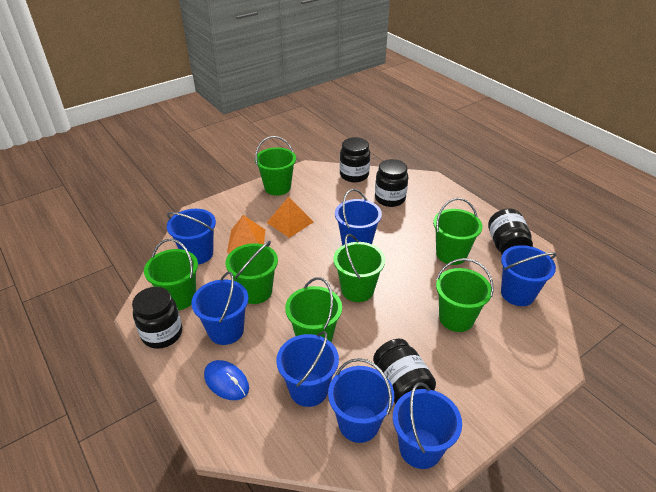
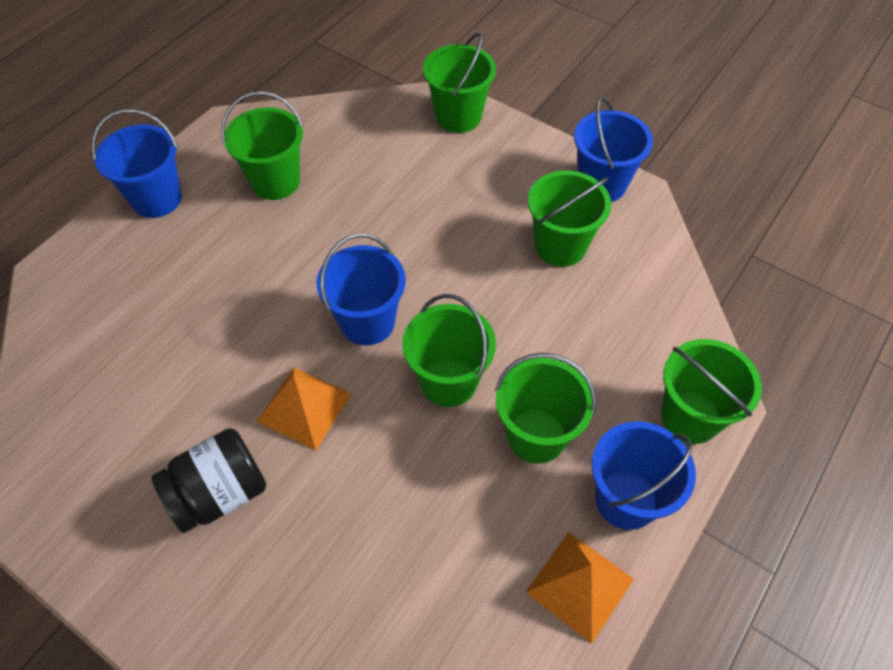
black jar: [132,287,182,349] [340,137,370,182] [373,339,436,404] [375,159,408,207] [488,208,533,254] = 5 -> [151,428,266,533] = 1
blue bucket: [167,209,216,264] [191,271,248,345] [276,331,339,407] [328,358,394,443] [335,189,382,246] [393,382,462,469] [501,245,556,306] = 7 -> [92,109,182,218] [316,233,406,346] [574,97,653,202] [592,421,696,530] = 4
blue mouse: [204,360,249,400] = 1 -> none = 0
green bucket: [144,239,198,310] [226,241,278,304] [255,136,296,196] [285,277,342,342] [333,234,385,302] [433,198,482,265] [436,258,494,332] = 7 -> [221,91,304,200] [402,294,496,407] [423,33,496,133] [495,353,596,464] [528,171,611,267] [661,339,762,444] = 6

